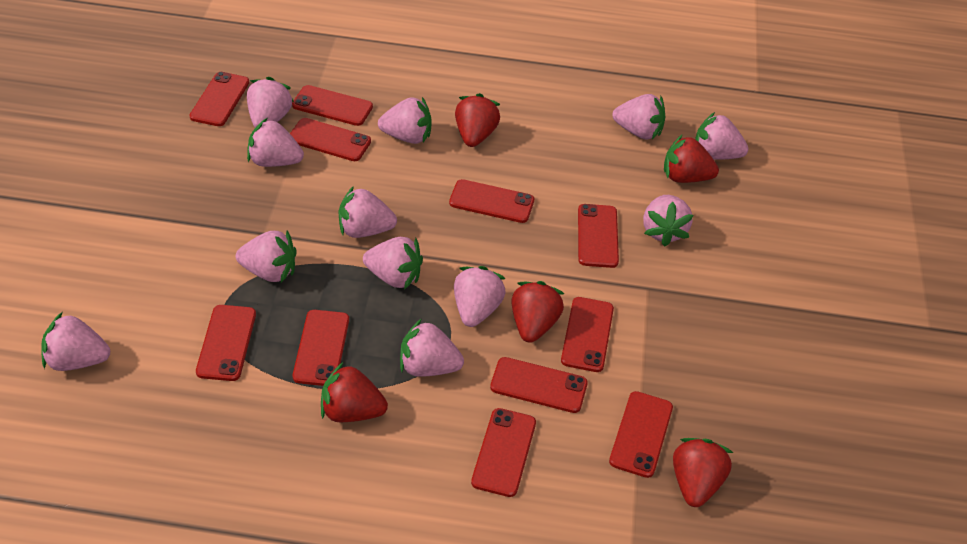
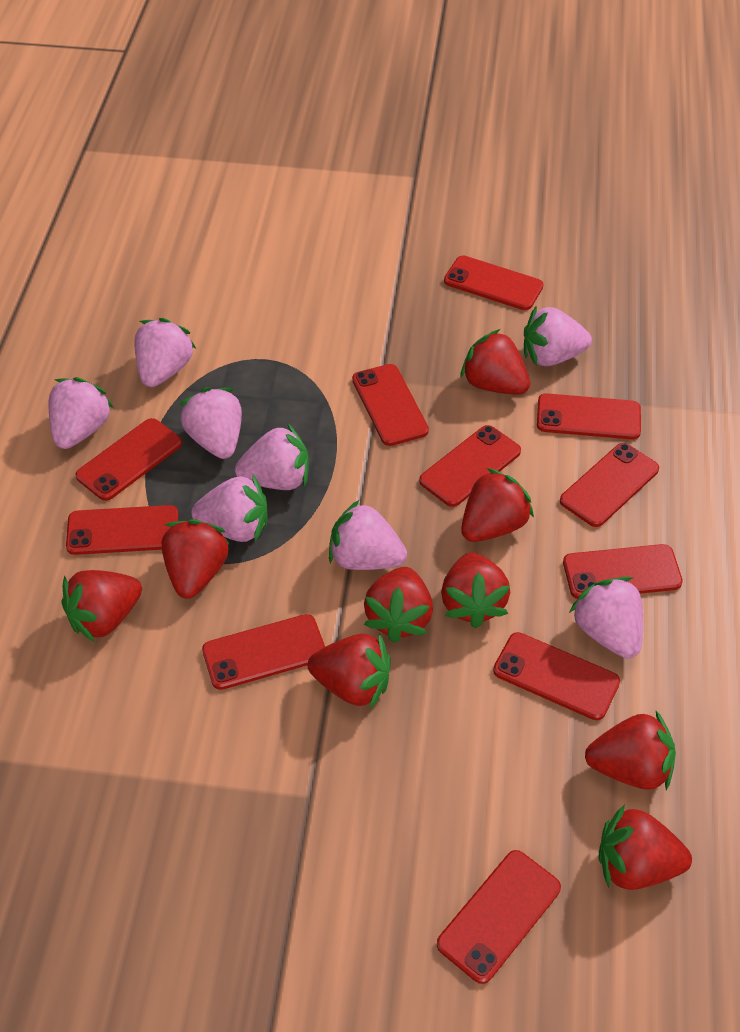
pink strawberry: [41,313,110,371] [236,230,297,283] [247,77,294,128] [247,118,304,167] [339,186,397,238] [363,237,423,290] [378,97,432,144] [400,319,464,377] [454,266,506,327] [612,94,665,140] [643,195,693,247] [695,112,749,160] = 12 -> [48,377,114,449] [134,318,196,387] [180,387,242,459] [191,475,268,542] [235,423,309,490] [329,500,407,570] [524,306,592,366] [569,577,643,659] = 8
red strawberry: [321,363,388,422] [455,93,500,147] [512,281,564,343] [664,135,719,183] [673,438,733,507] = 5 -> [61,570,142,642] [162,519,230,599] [308,633,391,709] [364,567,433,643] [441,552,510,628] [460,329,530,395] [461,468,534,542] [585,711,676,790] [598,804,692,890] = 9

